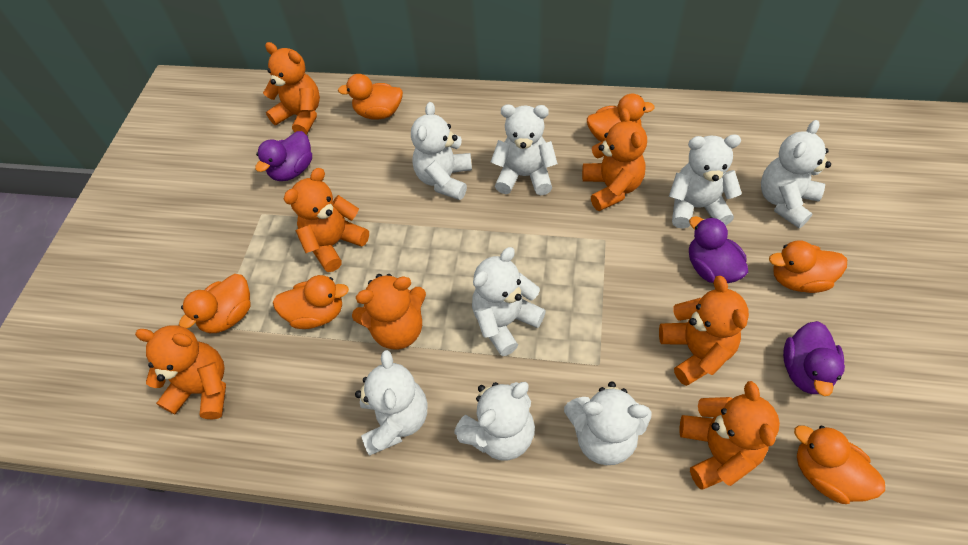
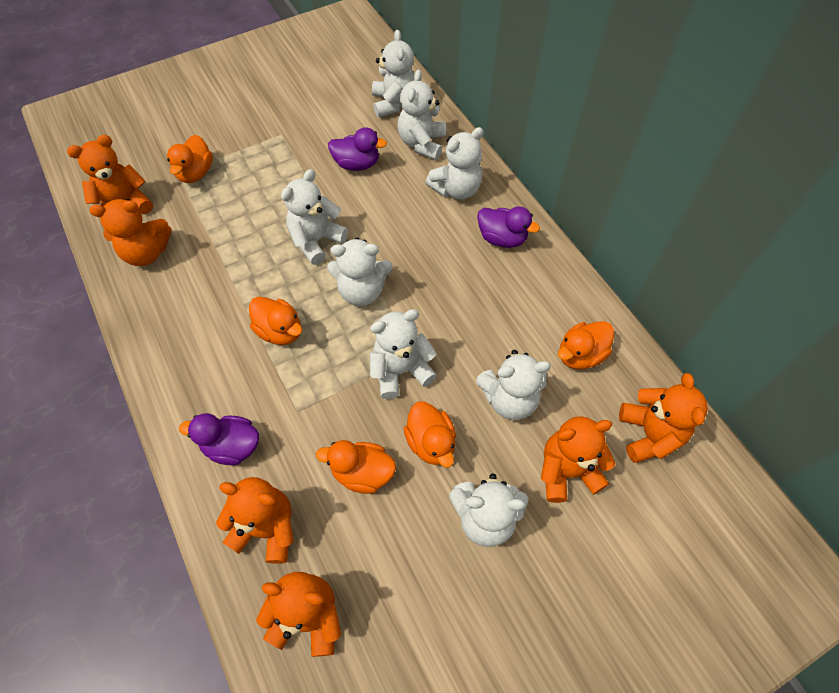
orange duck: [179,274,251,333] [273,275,349,329] [338,74,403,120] [587,94,655,142] [769,240,847,293] [794,425,885,504] = 6 -> [167,135,213,183] [249,297,302,345] [316,440,396,494] [403,401,456,468] [558,321,614,369] = 5
orange teddy bear: [135,325,226,420] [263,42,320,135] [284,168,369,272] [352,274,426,350] [582,108,647,211] [659,276,749,386] [680,381,780,490] = 7 -> [67,135,153,214] [90,199,171,266] [216,477,294,564] [256,572,341,657] [541,416,615,503] [619,373,708,463] = 6

